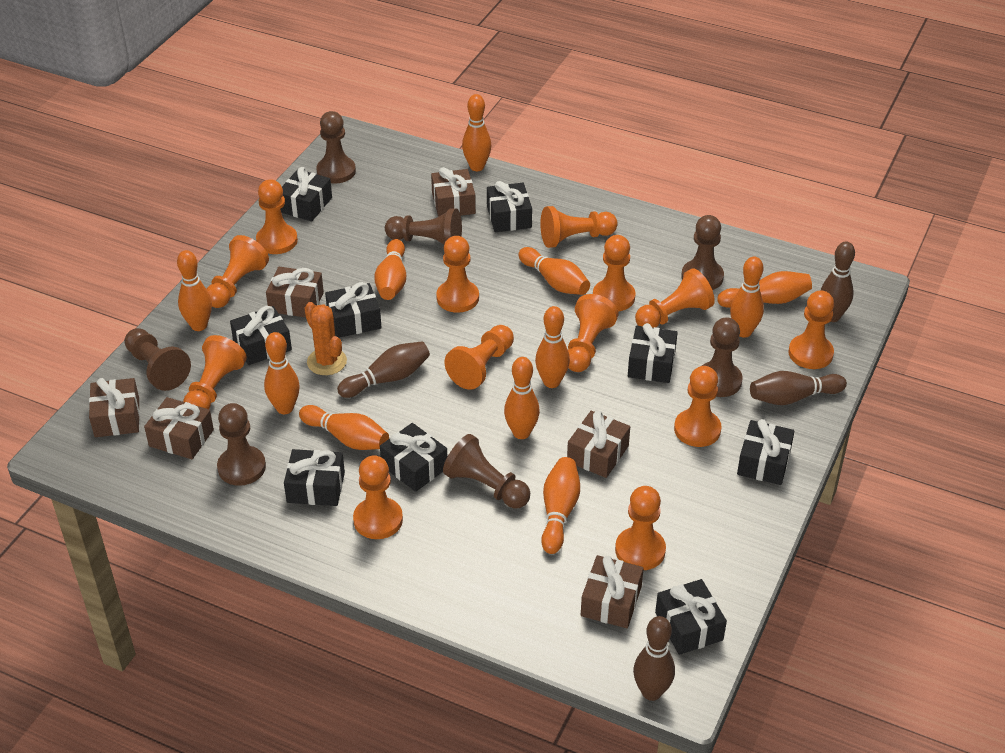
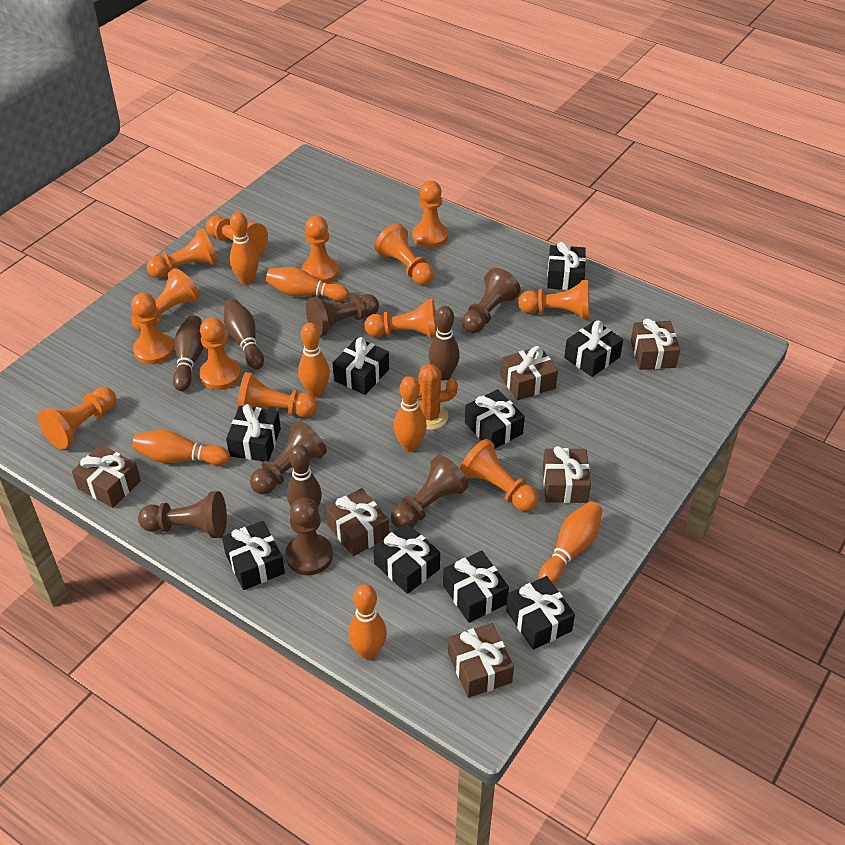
brown pawn: [124,328,191,391] [217,403,266,486] [317,111,356,184] [385,208,462,244] [443,434,530,509] [681,215,724,290] [702,317,743,397] = 7 -> [138,491,227,538] [250,421,327,495] [286,498,333,575] [306,294,379,337] [391,455,468,529] [462,268,521,333] = 6
orange bowling pin: [177,250,212,331] [264,332,300,414] [299,405,389,450] [374,239,406,300] [462,94,491,171] [504,357,540,439] [518,247,590,295] [535,306,570,388] [541,457,580,554] [717,271,812,308] [730,257,764,338] = 11 -> [132,430,230,465] [230,212,259,285] [266,267,349,301] [298,323,330,398] [348,584,387,660] [394,377,427,452] [539,501,603,584] = 7

